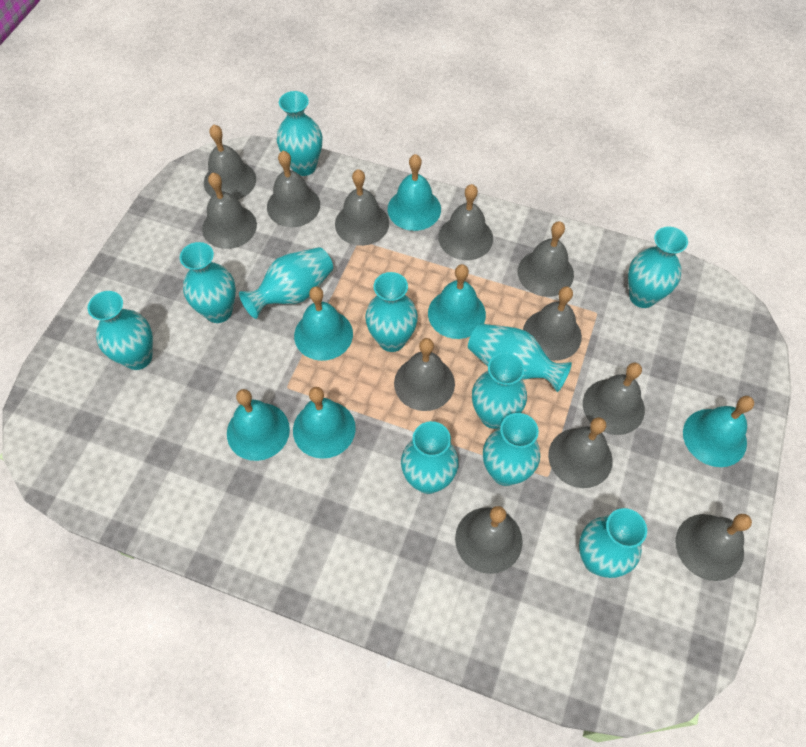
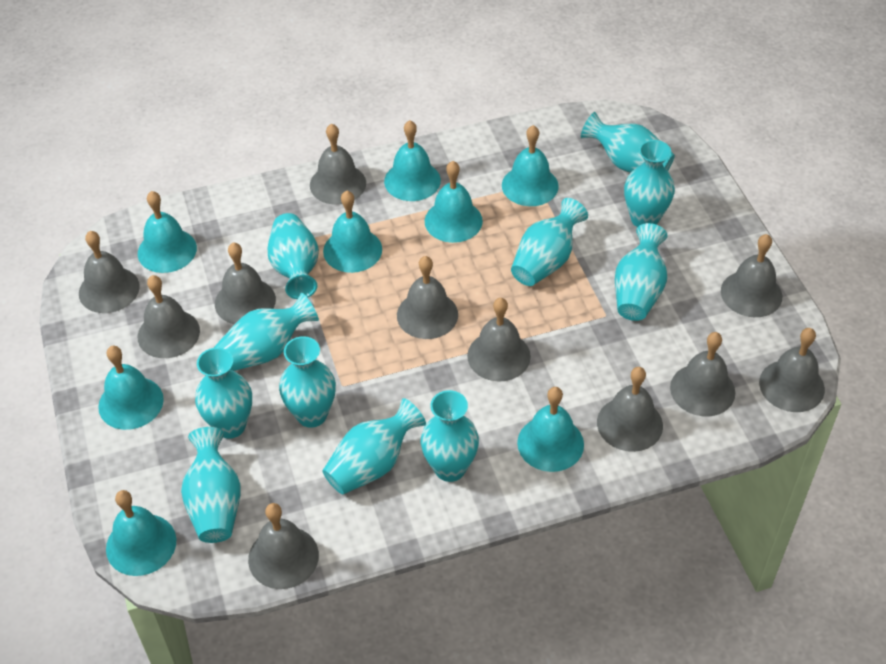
grey bell: [202,173,257,249] [204,124,256,200] [267,151,320,227] [335,169,389,246] [394,338,455,411] [438,184,493,260] [455,506,523,574] [518,221,574,297] [523,286,582,361] [548,417,613,488] [583,363,645,435] [675,514,752,581] = 12 -> [79,231,140,313] [138,275,200,358] [215,242,276,324] [248,503,319,589] [310,124,366,205] [397,256,458,339] [467,298,531,382] [597,367,663,452] [670,332,735,416] [721,234,782,317] [759,328,825,412] = 11
turquoise bell: [227,389,290,461] [293,387,356,459] [294,286,353,361] [388,154,441,231] [428,264,486,339] [683,396,754,467] = 6 -> [98,346,164,430] [106,490,176,576] [138,191,197,273] [323,191,382,273] [384,120,441,201] [425,161,483,243] [502,125,559,206] [517,387,584,472] = 8

